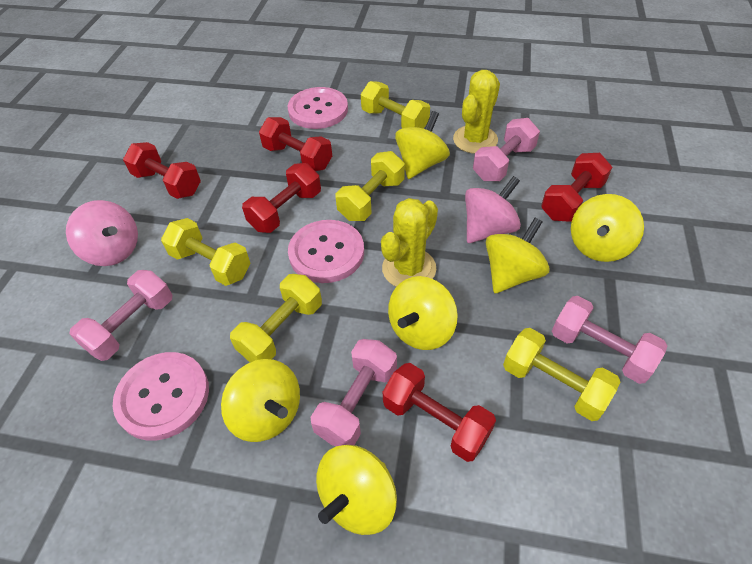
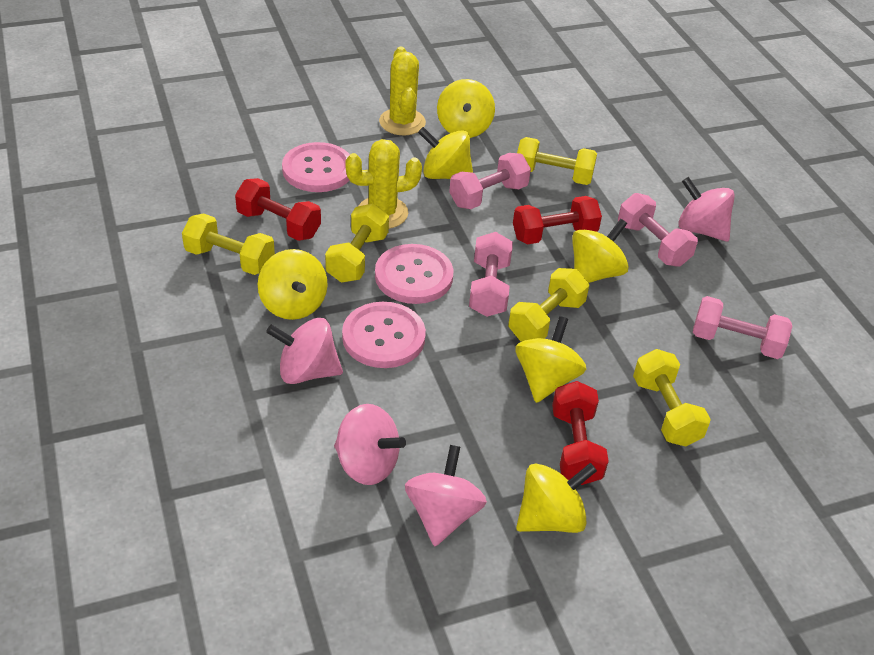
pink spinning top: [66,200,138,266] [465,176,521,243] = 2 -> [266,318,343,384] [334,404,406,485] [405,445,487,546] [678,177,735,242] = 4
red dumbbell: [123,142,201,199] [242,163,321,233] [259,117,332,171] [383,363,496,462] [541,153,612,222] = 5 -> [235,178,321,241] [513,196,602,245] [552,381,609,485] = 3

